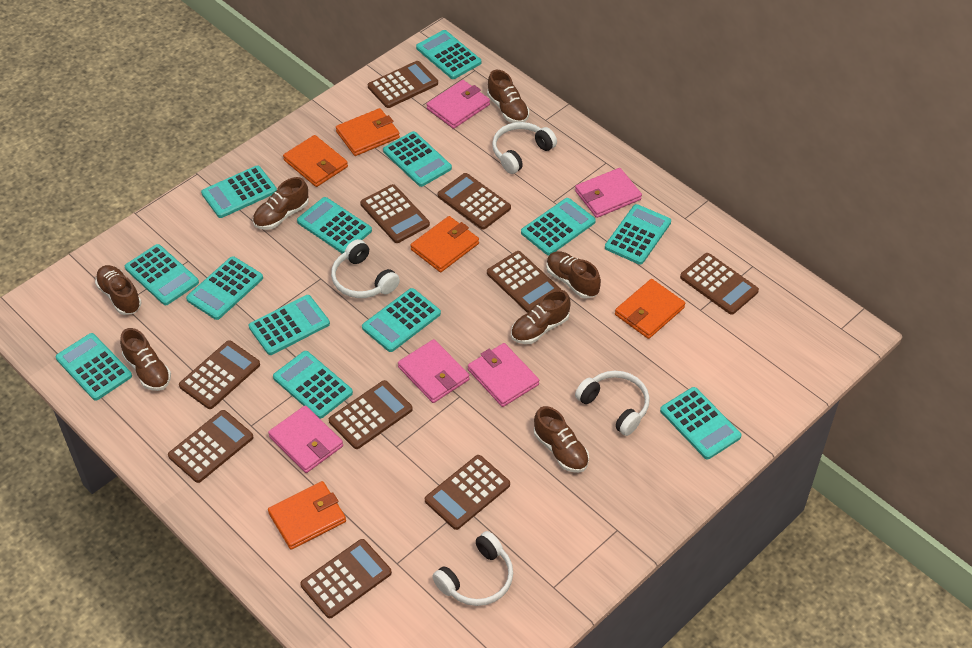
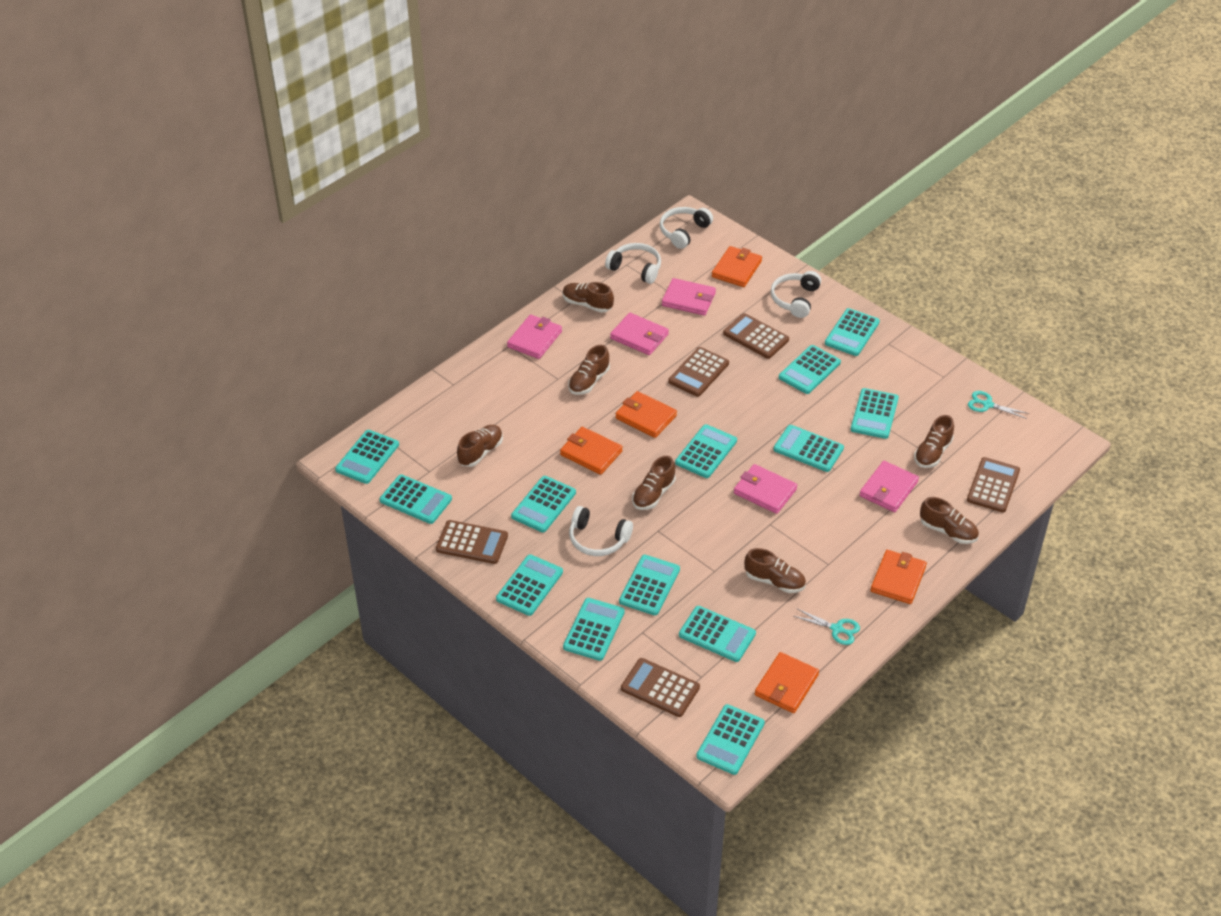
brown calculator: [168,410,254,483] [179,340,260,409] [300,539,392,618] [329,380,413,449] [360,184,430,243] [368,61,438,108] [425,455,510,530] [438,173,511,230] [487,251,561,313] [680,253,759,315] = 10 -> [436,520,508,564] [621,658,700,717] [668,347,729,397] [723,313,789,359] [967,457,1020,512] = 5
turquoise scissors: none = 0 -> [794,608,860,645] [968,391,1029,419] = 2

